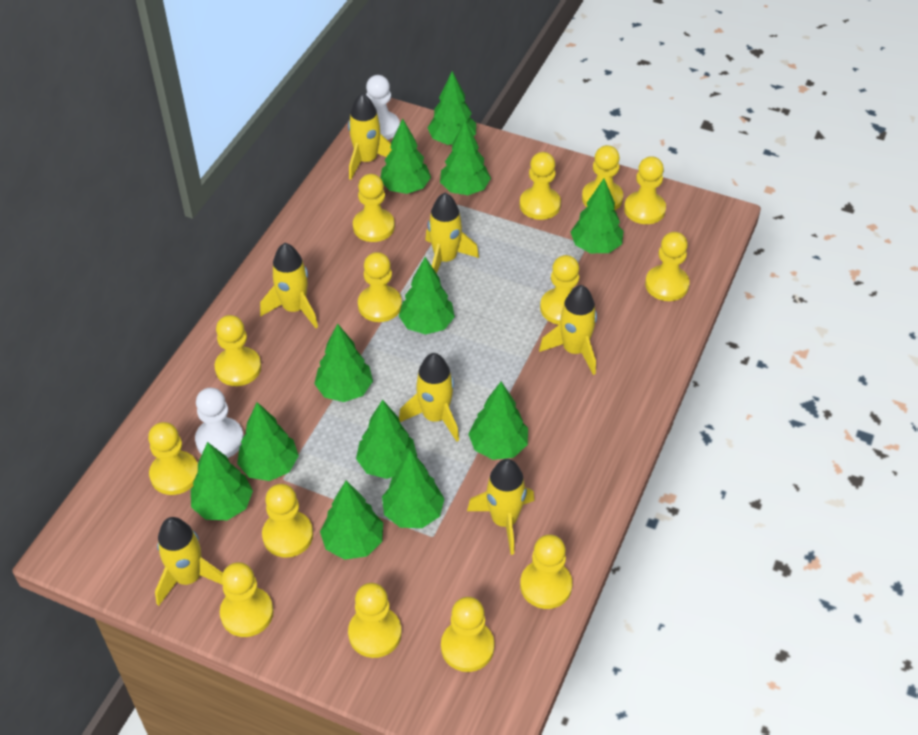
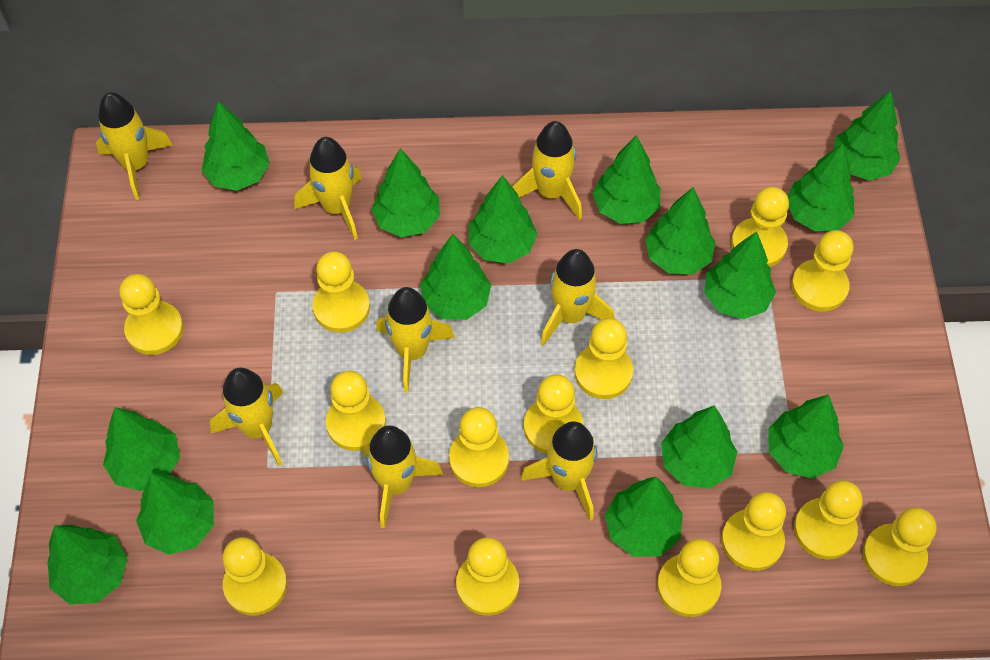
green tree: [191,442,253,520] [237,402,299,481] [314,323,373,402] [320,480,383,560] [356,399,417,479] [380,119,431,194] [382,450,445,528] [399,257,455,335] [428,71,476,145] [440,120,491,195] [468,381,528,460] [571,179,624,253] = 12 -> [47,525,127,605] [103,407,180,491] [136,473,214,555] [202,101,270,191] [371,148,440,237] [420,234,491,320] [469,175,537,264] [593,135,660,224] [605,477,683,557] [645,187,715,274] [661,406,737,489] [704,231,776,319] [768,394,844,479] [788,143,854,231] [834,90,901,180] = 15
white pawn: [195,388,244,458] [366,75,400,140] = 2 -> none = 0
yellow rocket: [155,517,223,606] [260,243,318,328] [348,93,392,180] [399,353,459,442] [425,193,479,273] [467,459,535,555] [539,285,597,375] = 7 -> [96,92,173,200] [210,368,283,466] [295,137,362,240] [363,425,443,529] [376,287,455,393] [513,121,582,220] [521,421,597,521] [540,249,615,346] = 8

